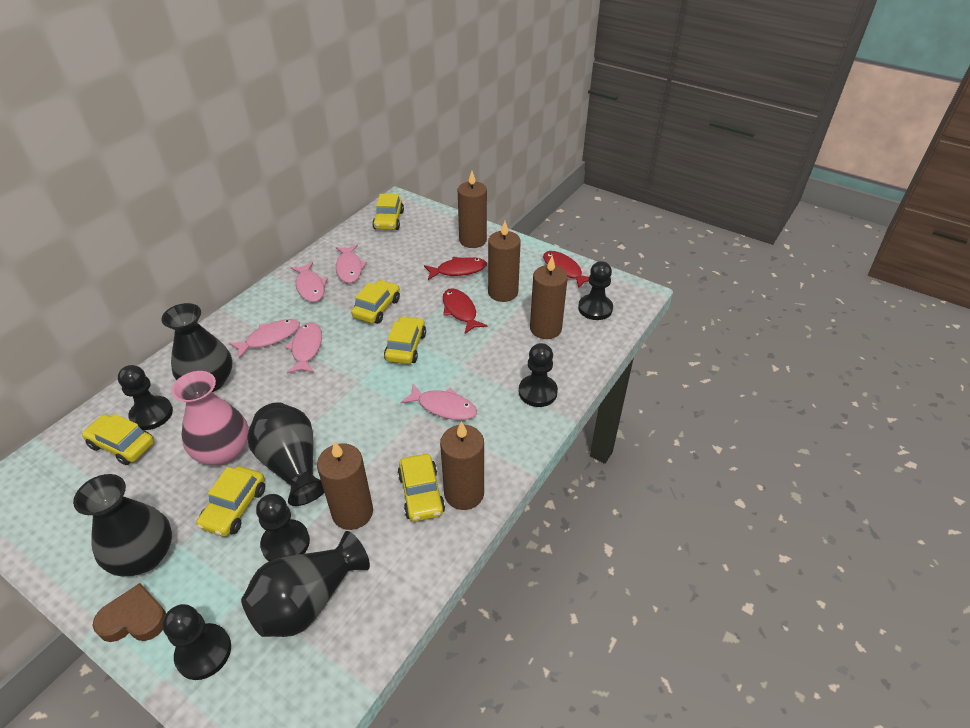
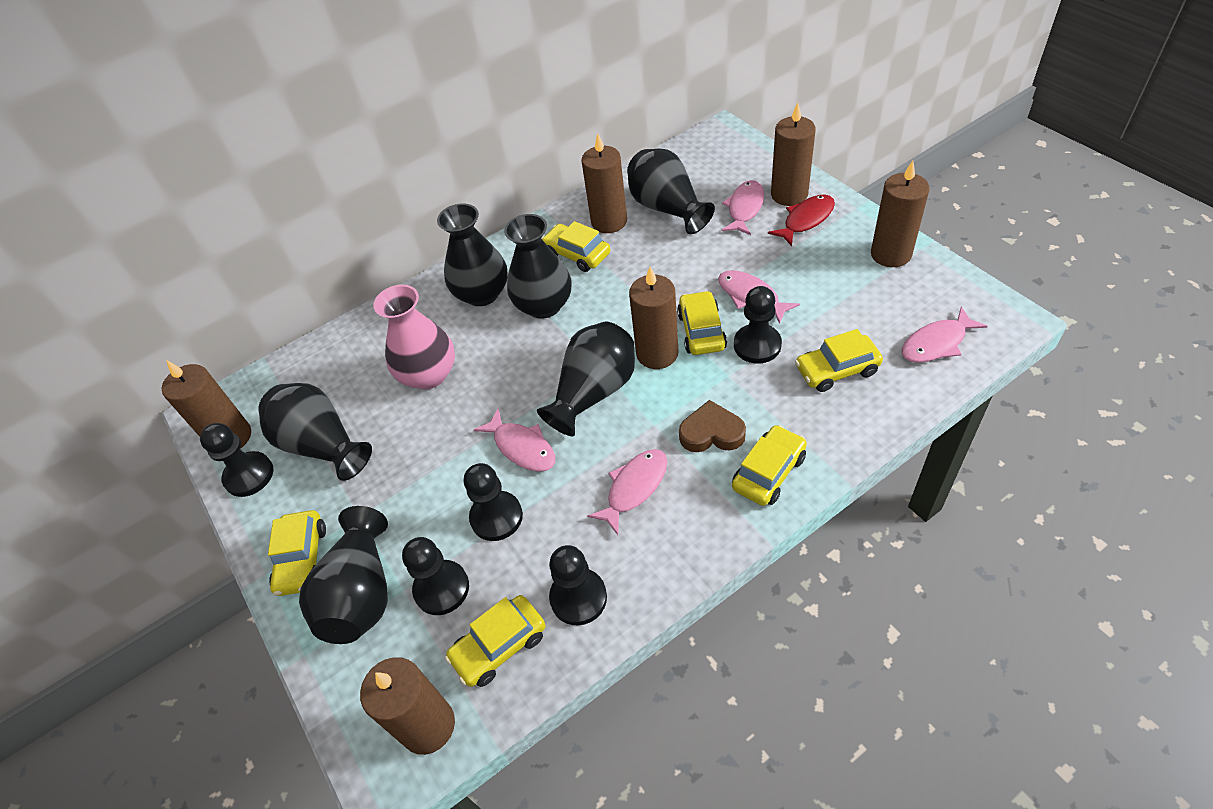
black vase: [73,474,172,577] [161,303,232,392] [241,531,370,637] [247,402,324,506] = 4 -> [258,383,372,481] [299,506,388,644] [437,203,508,306] [504,214,571,319] [537,321,635,436] [627,148,715,234] = 6
brown candle: [317,441,373,530] [440,421,484,510] [458,171,487,248] [488,221,521,302] [530,256,568,339] = 5 -> [162,360,251,449] [360,657,455,755] [581,133,627,233] [629,267,678,369] [771,103,816,206] [871,161,929,267] = 6
red fish: [424,257,487,280] [443,288,487,334] [543,251,589,288] = 3 -> [768,194,835,246] = 1

